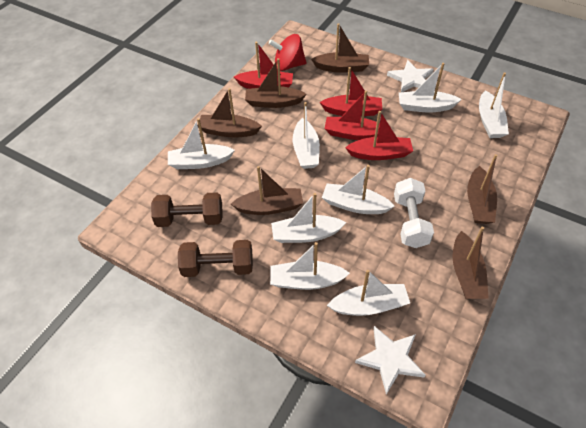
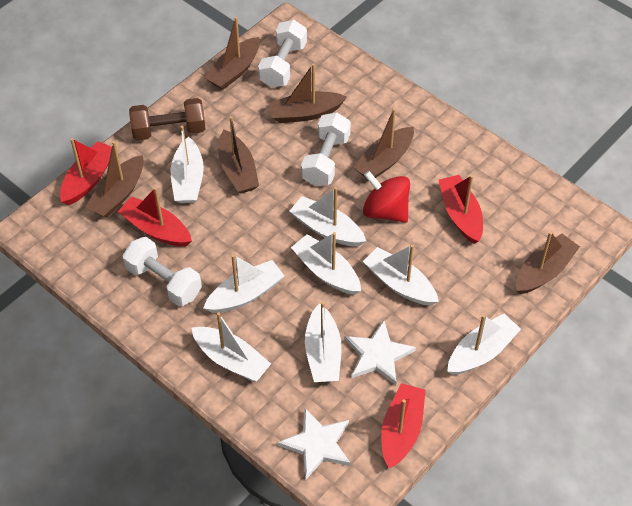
brown dumbbell: [151,192,223,227] [178,240,253,277] = 2 -> [129,98,205,141] = 1
white dumbbell: [394,178,434,248] = 1 -> [122,237,202,306] [258,20,307,88] [301,113,351,186] = 3

